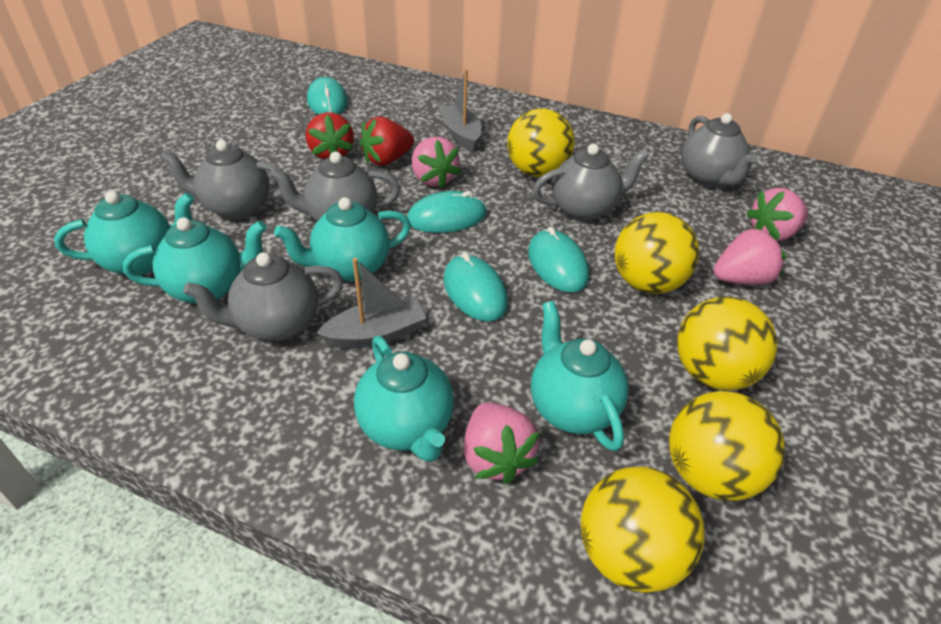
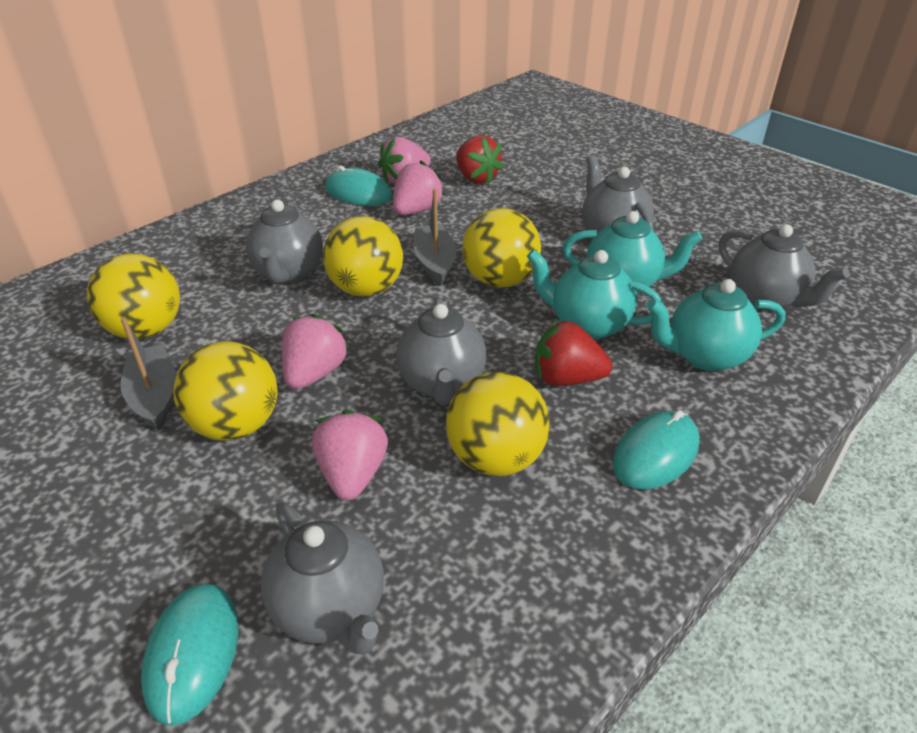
turquoise mouse: [307,77,348,114] [407,191,487,233] [444,252,508,321] [528,227,589,293] = 4 -> [141,584,239,726] [325,165,392,206] [612,410,700,490] = 3
turquoise teapot: [54,191,194,275] [123,217,267,304] [274,197,411,282] [354,336,454,462] [531,301,628,451] = 5 -> [527,250,663,339] [563,211,702,293] [646,279,785,371] = 3

